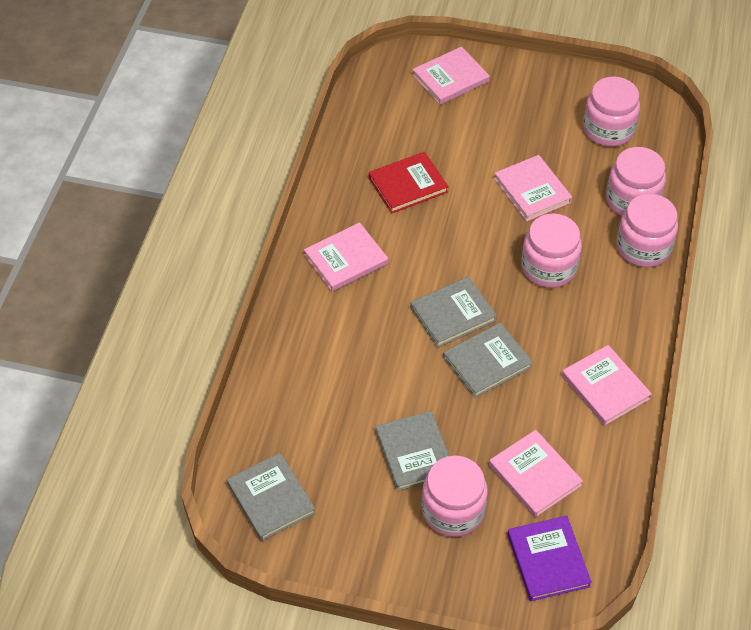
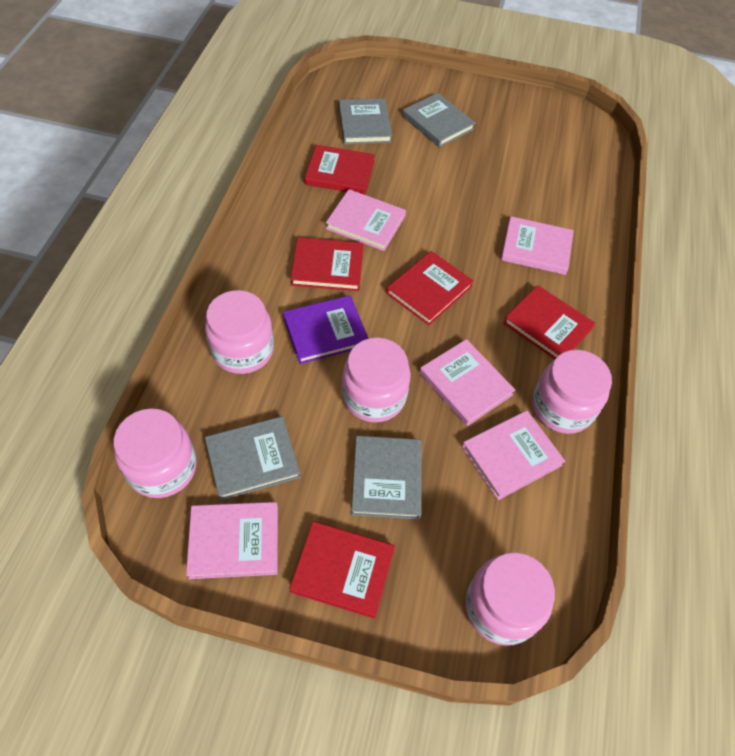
red book: [369,152,449,214] = 1 -> [289,521,395,619] [291,237,364,291] [305,145,375,195] [386,251,474,325] [503,285,595,359] = 5

